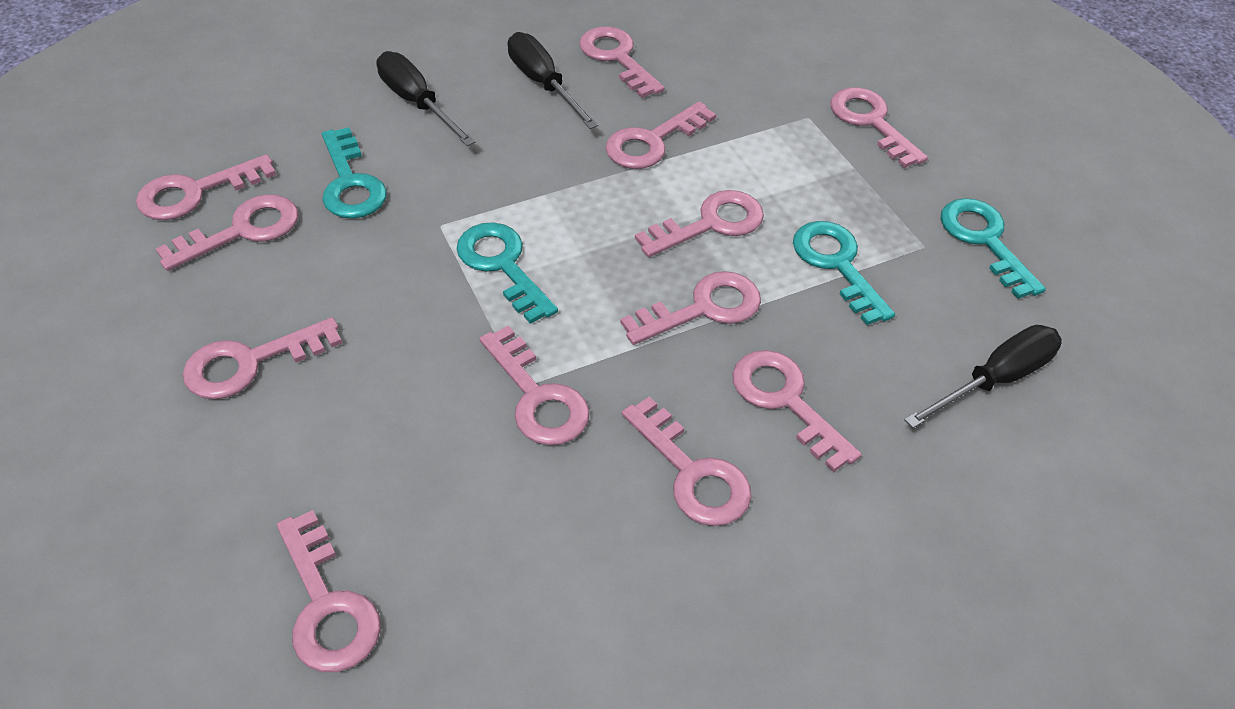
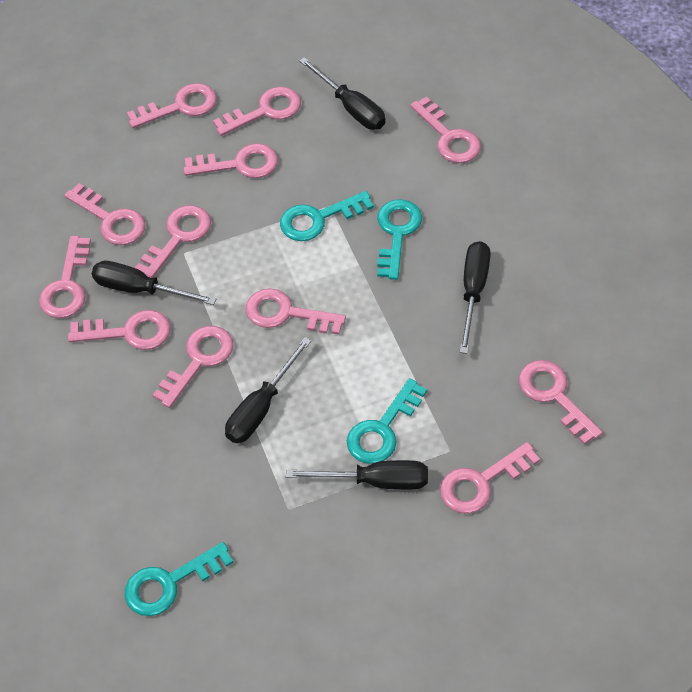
black screwdriver: [376,51,475,146] [508,32,598,129] [904,325,1062,428] = 3 -> [91,261,216,305] [225,337,312,443] [286,460,428,490] [299,57,385,130] [460,241,491,354] = 5

